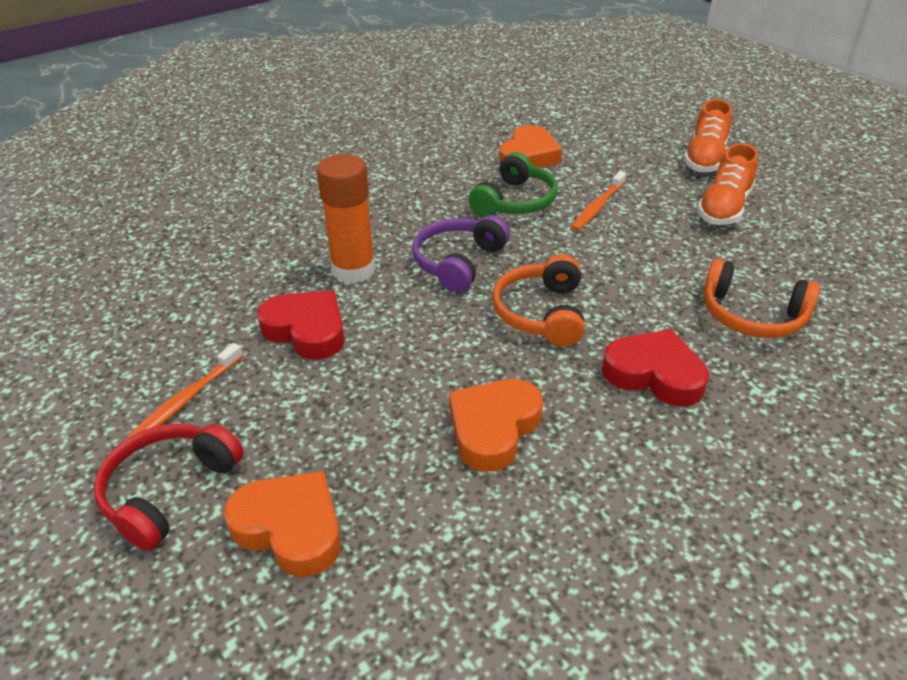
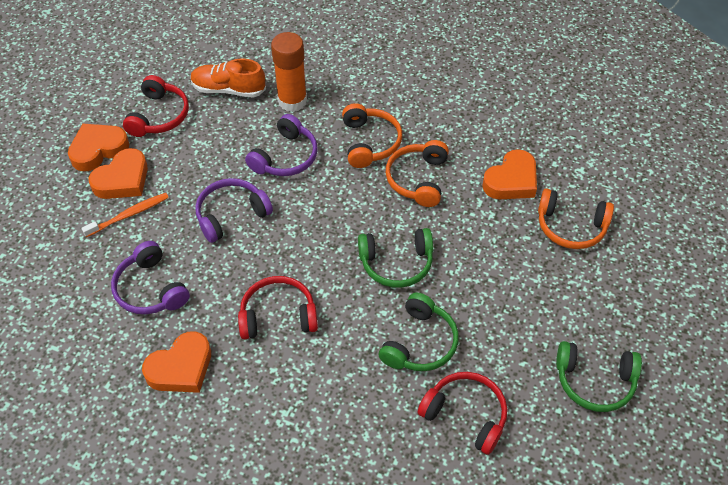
green headphones: [469,152,558,217] = 1 -> [358,228,433,288] [379,293,459,371] [556,341,642,412] = 3
orange headphones: [492,254,585,346] [704,259,820,338] = 2 -> [342,103,402,168] [386,140,449,207] [538,189,614,249] = 3
orange heart: [224,471,341,577] [449,379,543,472] [499,125,562,168] = 3 -> [68,124,129,171] [89,148,148,199] [142,331,211,393] [482,149,537,199] = 4
orange shoe: [684,99,732,172] [697,143,758,225] = 2 -> [190,58,266,98] = 1
orange toothbrush: [124,343,243,441] [571,171,626,231] = 2 -> [81,193,169,237] = 1
purple headphones: [412,215,510,292] = 1 -> [111,241,190,314] [195,178,273,243] [245,114,318,176] = 3
red headphones: [94,423,243,551] = 1 -> [123,75,189,137] [238,276,318,339] [418,372,507,455] = 3
red heart: [257,291,345,360] [602,329,709,407] = 2 -> none = 0

